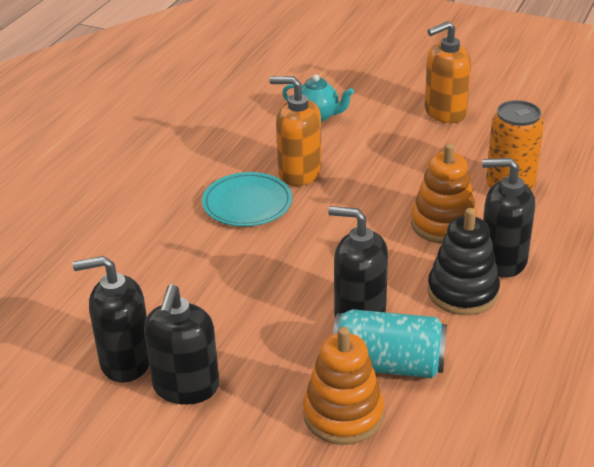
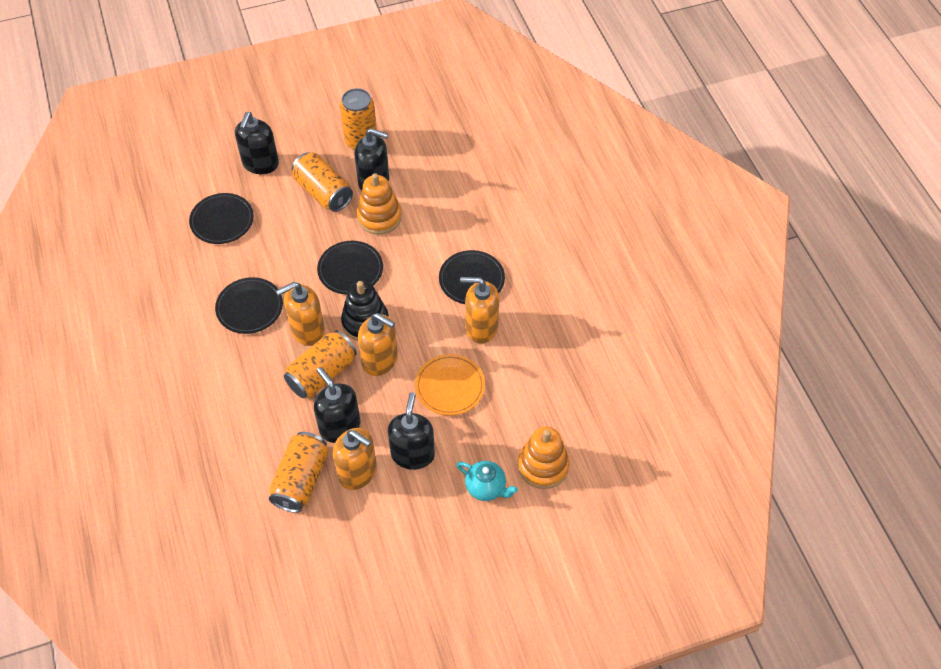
black plate: none = 0 -> [189,193,254,244] [215,277,283,334] [317,241,383,295] [439,250,505,304] = 4
orange can: [486,100,544,190] = 1 -> [269,432,329,513] [284,330,357,398] [292,152,353,212] [340,88,377,150] = 4
orange plate: none = 0 -> [415,354,485,416] = 1
orange soap dispenser: [270,76,322,186] [425,21,471,123] = 2 -> [276,282,325,346] [333,428,377,490] [358,313,398,376] [460,277,499,343] = 4
turquoise can: [333,309,447,378] = 1 -> none = 0
turquoise plate: [202,172,292,226] = 1 -> none = 0

